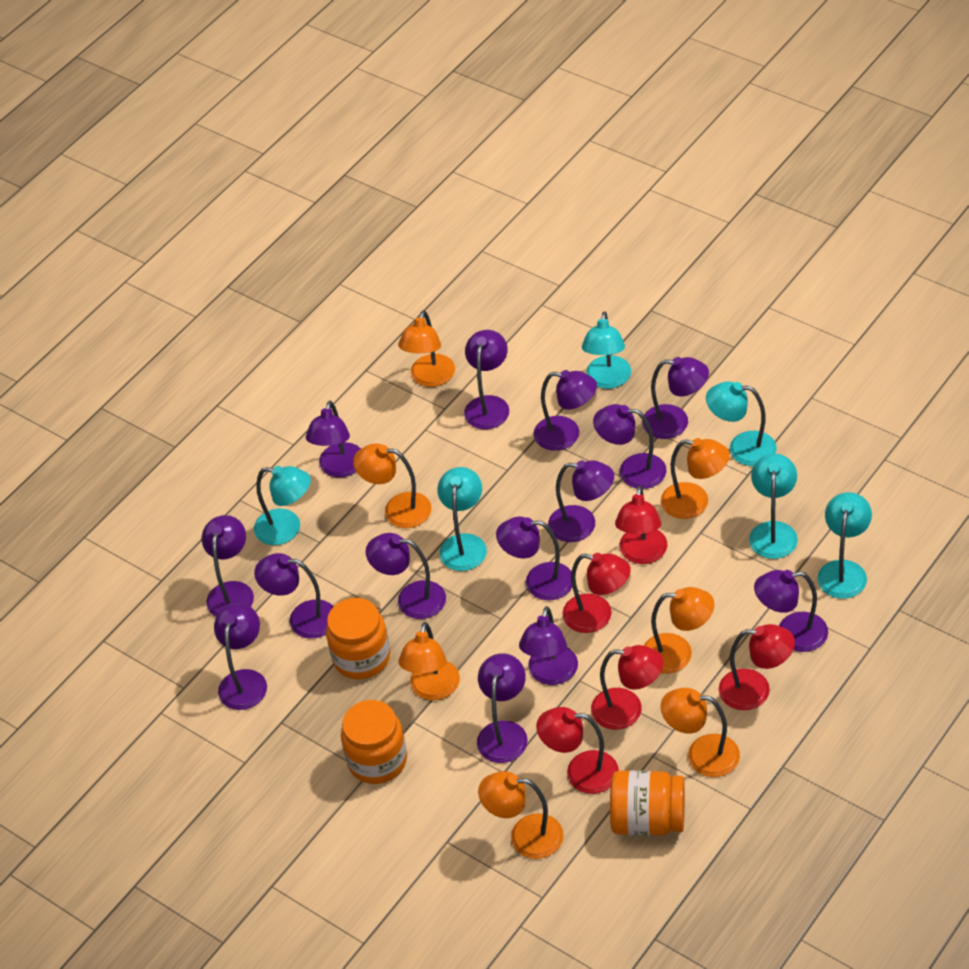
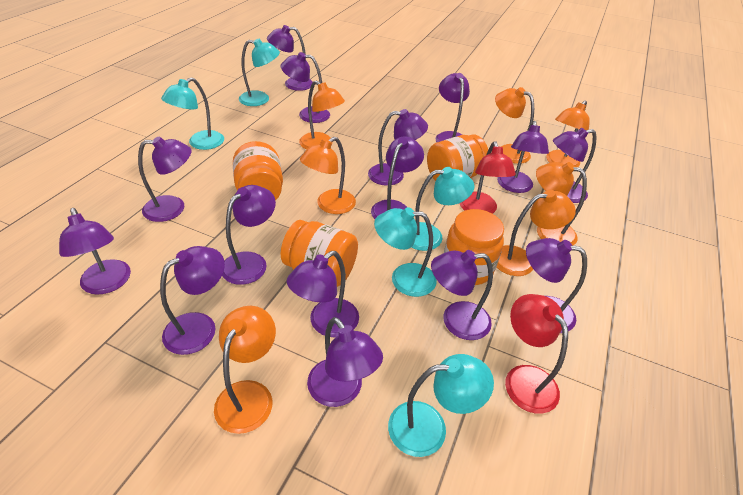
orange jar: [326,598,390,679] [341,700,407,784] [610,770,685,836] = 3 -> [233,141,283,201] [281,220,358,287] [427,135,488,181] [444,209,504,285] = 4
purple lamp: [202,515,254,617] [214,603,267,710] [254,553,334,639] [306,401,361,477] [366,533,446,619] [464,330,509,429] [477,653,528,763] [496,517,572,600] [519,606,578,685] [533,370,597,451] [548,460,614,542] [593,404,666,489] [642,357,709,439] [754,570,828,652] = 14 -> [59,208,131,295] [138,137,191,222] [160,246,225,355] [222,185,276,285] [267,25,313,91] [281,52,330,123] [287,251,359,337] [307,317,383,407] [368,109,428,186] [371,136,424,219] [431,250,493,340] [435,73,470,142] [497,121,549,193] [526,238,587,333] [553,128,597,203] = 15
red lamp: [536,707,619,794] [562,553,631,633] [591,645,663,730] [615,486,667,564] [719,624,795,710] = 5 -> [459,141,516,214] [505,294,568,414] = 2
turquoise lamp: [254,466,311,545] [437,467,487,571] [582,311,631,389] [706,381,777,466] [749,454,798,559] [817,492,872,599] = 6 -> [161,77,224,150] [239,39,280,106] [374,207,437,297] [388,354,494,457] [411,167,475,251] = 5

